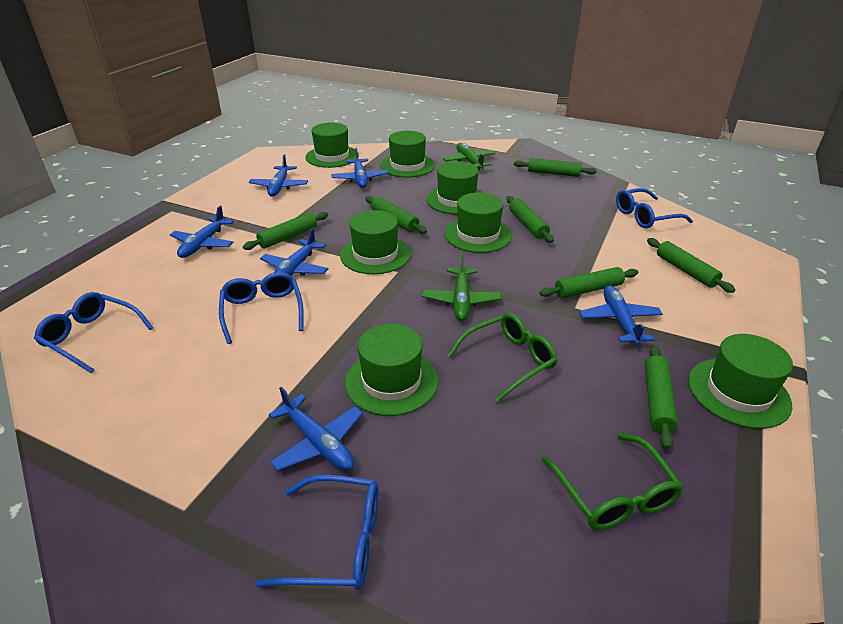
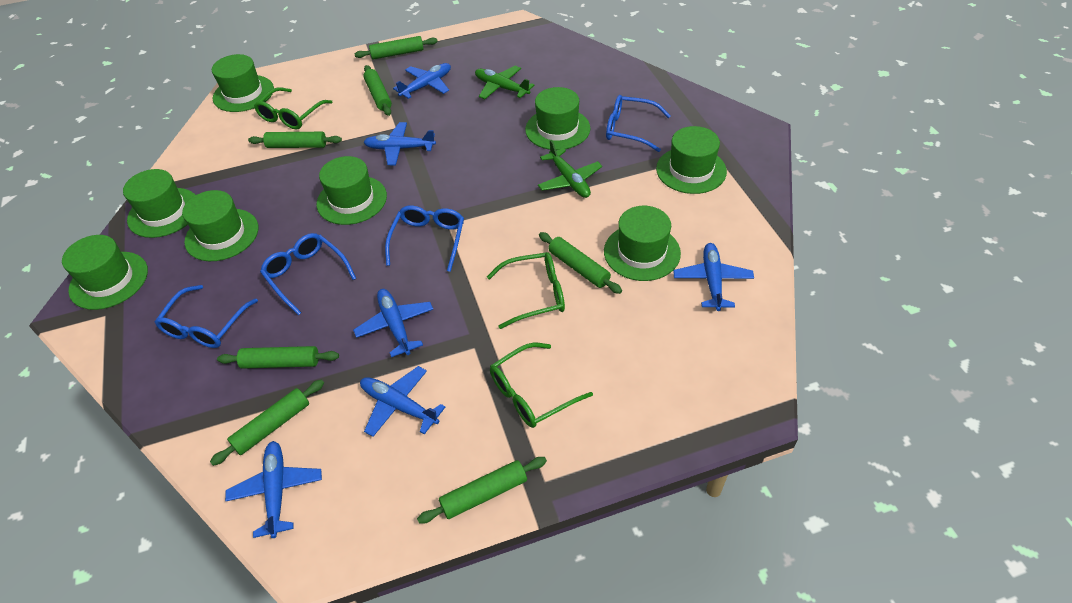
green glasses: [448,313,558,403] [542,433,683,530] = 2 -> [254,87,333,130] [487,252,565,329] [490,342,593,428] = 3
green hat: [305,122,359,168] [340,210,411,274] [345,324,438,416] [380,131,435,177] [426,161,483,214] [445,192,512,253] [688,334,793,429] = 7 -> [62,235,148,310] [123,169,196,238] [182,190,259,261] [212,54,274,112] [317,156,387,225] [525,87,590,150] [604,206,681,281] [656,126,727,194] = 8

